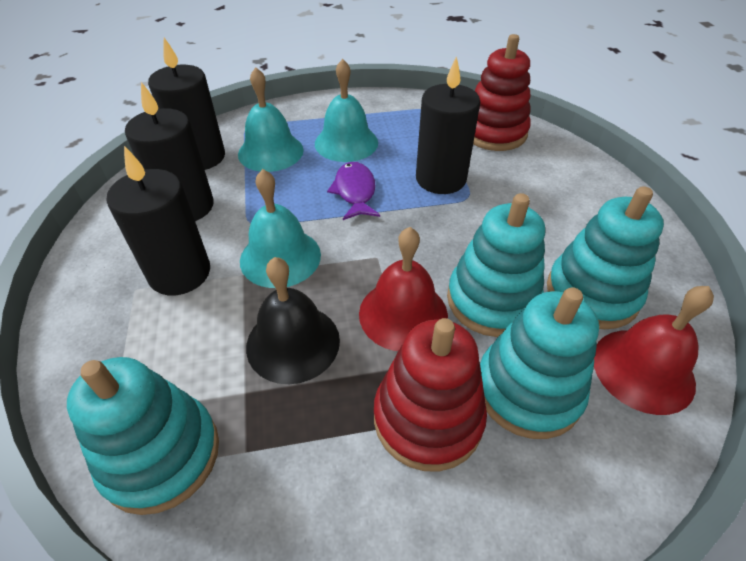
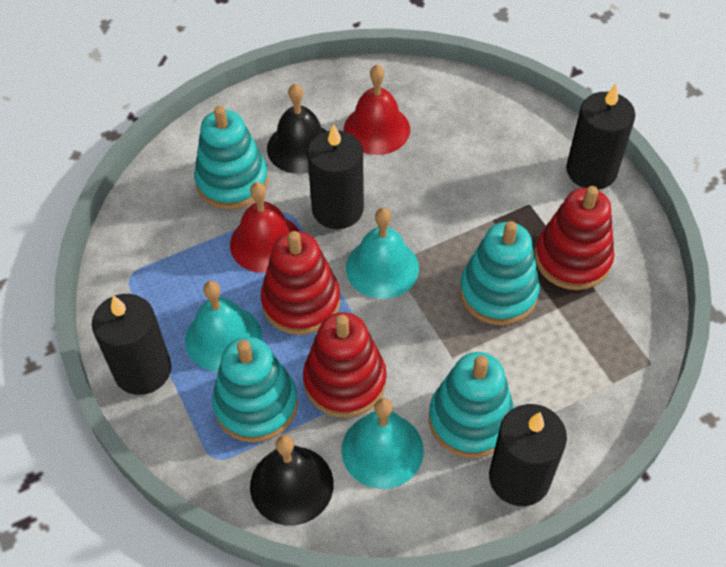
black bell: [246,257,340,384] = 1 -> [250,435,334,526] [267,84,327,174] = 2
purple fish: [327,162,380,220] = 1 -> none = 0
red stacking toy: [374,318,487,471] [473,34,531,151] = 2 -> [261,231,340,335] [303,312,386,418] [535,186,615,290] = 3

